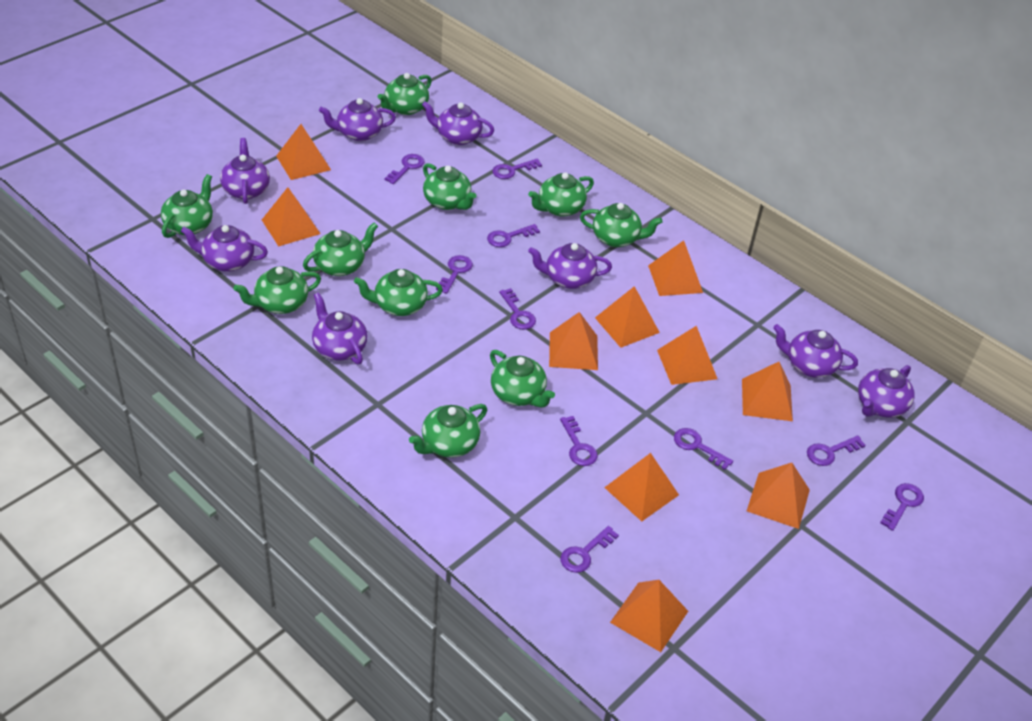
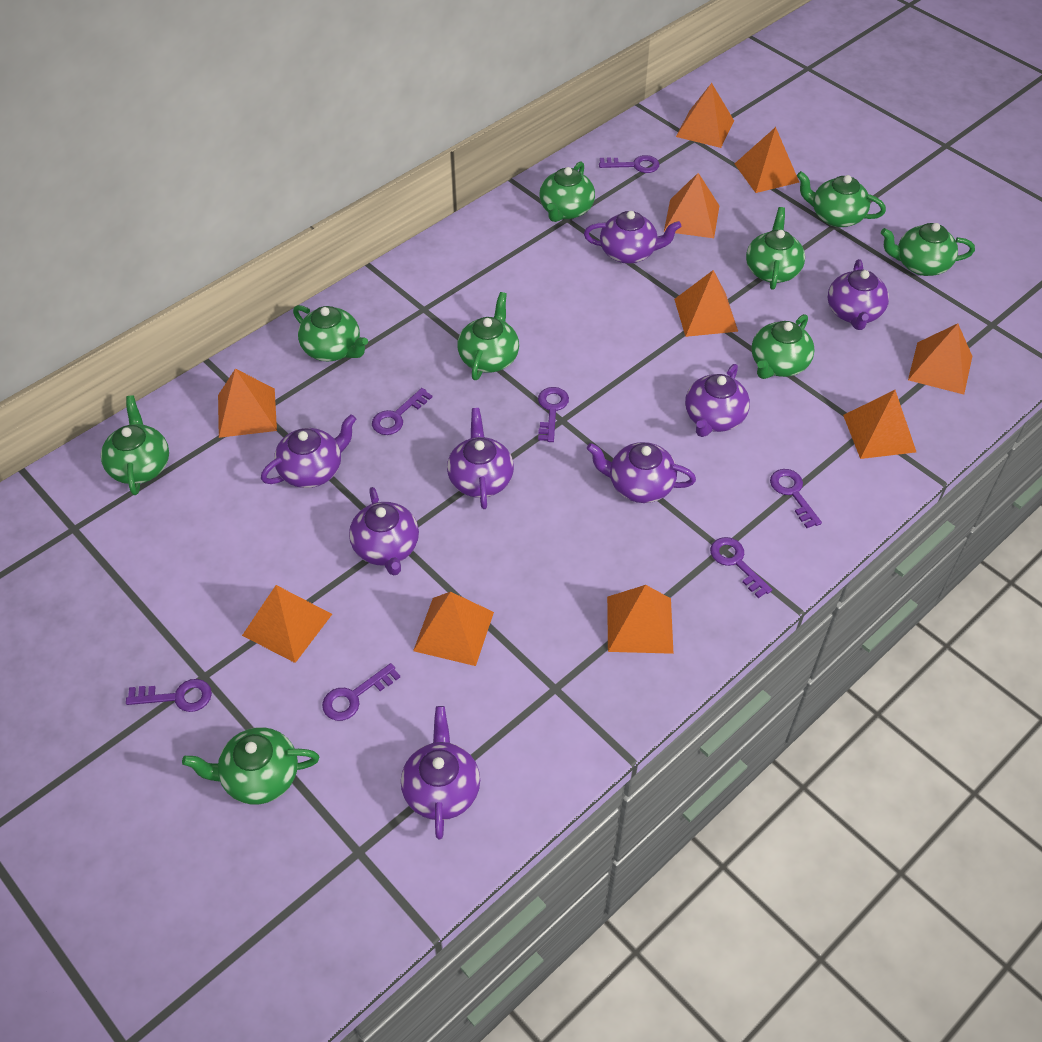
green teapot: [161,174,213,238] [234,266,321,314] [303,223,378,276] [354,269,443,316] [378,73,432,115] [409,404,487,458] [423,163,477,210] [490,350,555,408] [528,172,594,217] [580,203,663,247] = 10 -> [101,395,169,495] [182,727,319,804] [293,305,368,361] [457,292,519,380] [539,161,595,222] [746,207,805,290] [752,314,815,379] [797,171,886,227] [881,223,975,276] = 9
purple key: [384,154,425,184] [436,255,473,294] [487,224,540,247] [492,159,542,179] [499,288,536,330] [560,416,598,466] [560,526,619,573] [674,428,733,470] [807,436,866,466] [880,483,924,531] = 10 -> [126,679,212,712] [322,663,400,721] [372,388,432,435] [538,387,569,442] [599,155,659,173] [710,537,772,598] [770,469,822,528] = 7

